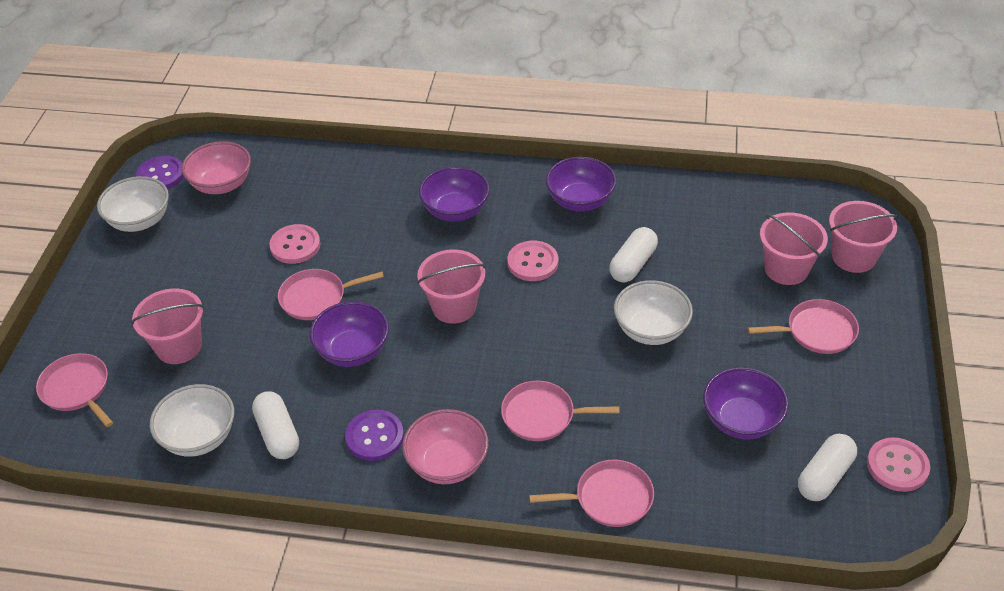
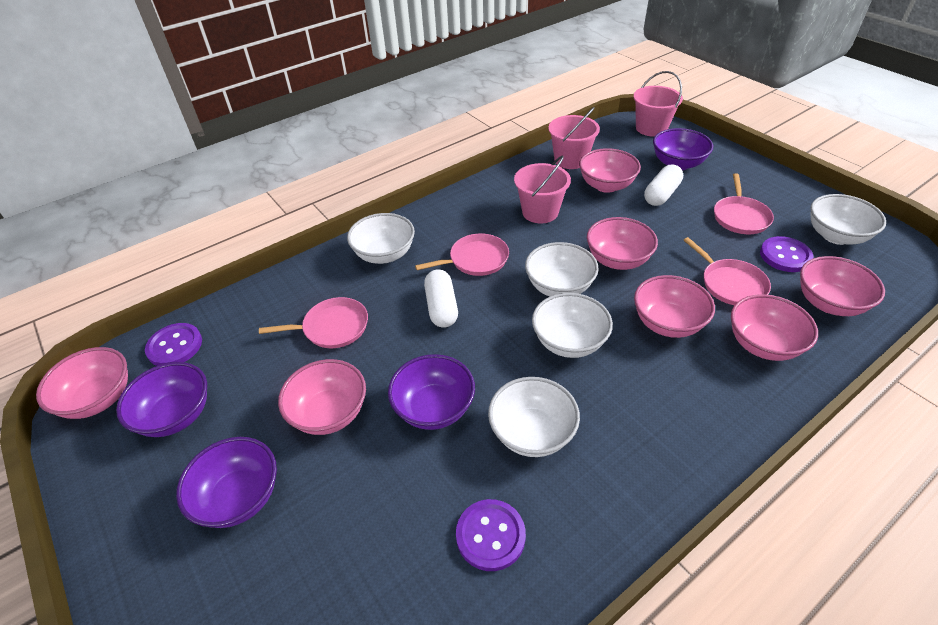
pink bowl: [182,141,251,194] [402,409,488,484] = 2 -> [36,347,128,419] [278,359,366,435] [579,148,641,193] [587,217,658,270] [634,275,715,338] [731,294,818,361] [800,256,885,316] = 7
pink bucket: [131,288,204,364] [417,250,486,324] [760,213,828,285] [829,201,899,273] = 4 -> [514,156,571,223] [548,107,600,169] [633,71,683,137] = 3
pink button: [269,224,320,264] [507,241,558,281] [867,437,930,492] = 3 -> none = 0
pink pan: [36,353,113,427] [278,269,384,320] [501,381,619,441] [529,460,654,527] [748,299,859,354] = 5 -> [259,297,368,348] [415,234,509,276] [684,237,771,305] [714,173,774,234] = 4
purple button: [136,156,184,189] [345,410,404,461] = 2 -> [145,323,202,366] [456,499,526,571] [760,236,814,272] = 3
white bowl: [97,176,169,232] [150,384,234,457] [614,280,693,345] = 3 -> [347,213,415,264] [488,377,580,457] [525,242,599,296] [532,293,613,358] [810,194,886,245] = 5
white capsule: [252,391,299,459] [609,227,658,282] [798,434,857,501] = 3 -> [424,269,458,328] [644,164,683,206] = 2

